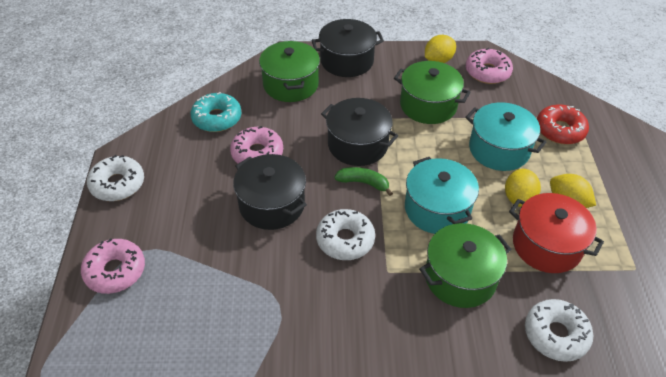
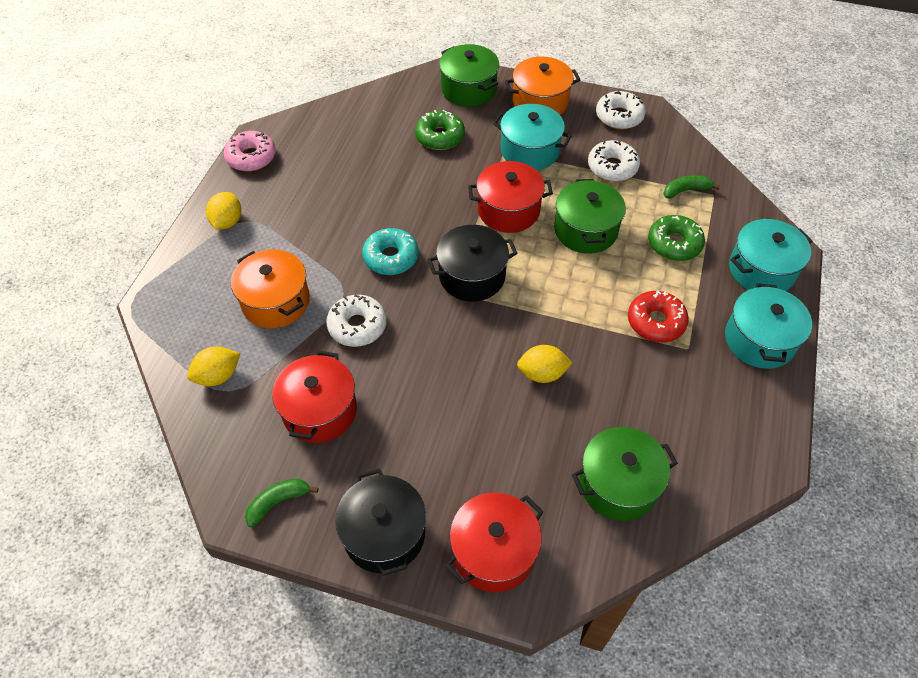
black pot: [233,154,307,230] [311,19,384,77] [321,98,398,166] = 3 -> [335,468,426,576] [427,225,518,301] = 2
green banana: [334,167,393,196] = 1 -> [245,479,318,527] [663,175,720,198] = 2
green donut: none = 0 -> [415,110,465,150] [648,215,705,261] = 2
orange pot: none = 0 -> [231,249,310,328] [505,57,580,115] = 2
pink donut: [81,239,145,294] [230,126,283,164] [466,48,513,84] = 3 -> [224,131,276,171] = 1
red pot: [509,193,604,273] = 1 -> [272,350,357,443] [446,492,543,592] [468,161,553,233] = 3
turquoise pot: [405,157,479,234] [465,102,546,171] = 2 -> [493,104,572,170] [725,283,812,369] [729,219,813,291] = 3

